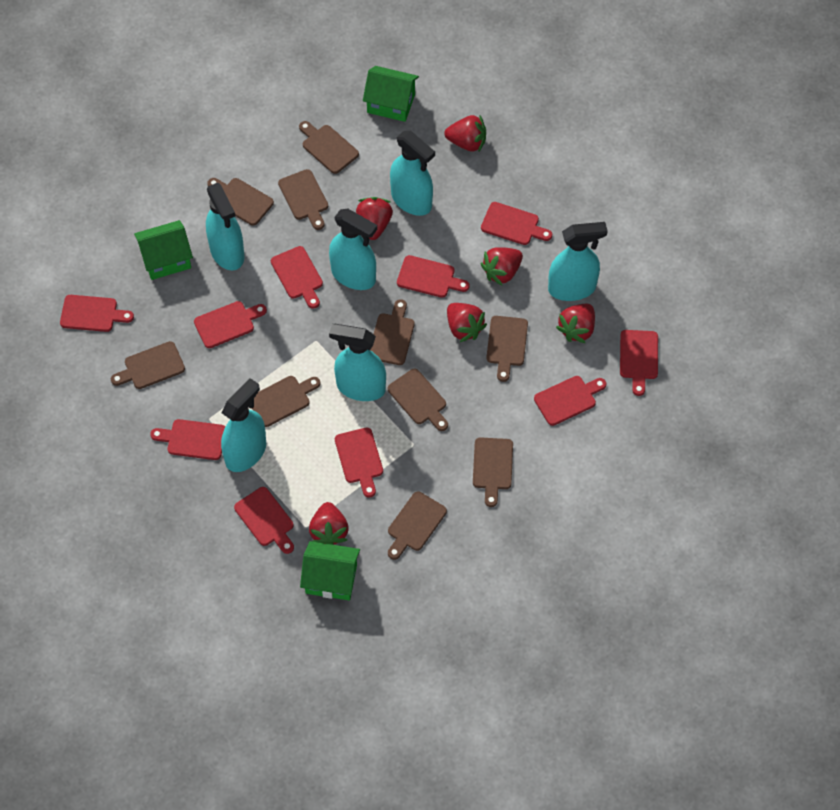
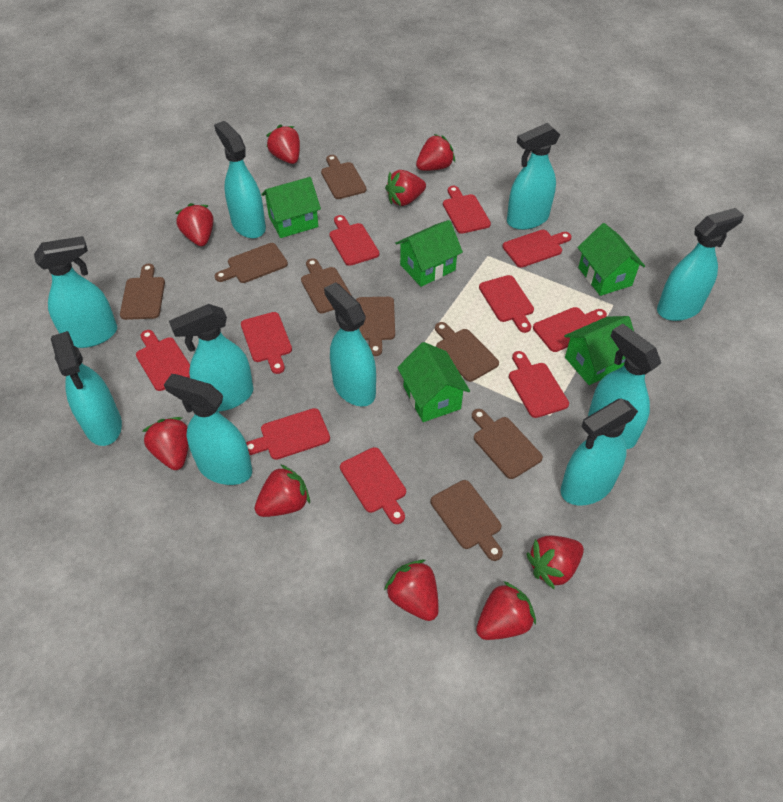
brown cutting board: [111,341,185,389] [207,178,274,226] [252,376,320,427] [278,169,328,230] [299,121,359,174] [370,299,415,365] [388,369,448,431] [388,491,447,560] [473,437,513,507] [486,316,528,382] = 10 -> [120,264,165,320] [215,243,288,283] [301,258,352,313] [321,155,367,199] [356,297,395,356] [431,480,503,561] [435,322,499,382] [472,409,543,479] = 8
green house: [134,220,193,280] [300,541,360,601] [363,66,419,122] = 3 -> [261,177,321,238] [395,220,463,287] [397,342,470,422] [564,316,634,385] [577,223,645,296] = 5
red strawberry: [309,502,349,545] [356,197,393,240] [444,115,486,152] [447,303,487,342] [480,247,523,286] [556,304,595,343] = 6 -> [142,417,189,470] [176,203,213,246] [254,464,310,517] [266,124,300,164] [384,560,439,621] [385,170,426,206] [416,134,455,171] [476,581,536,640] [526,535,584,590] = 9
turquoise spray bottle: [206,183,244,270] [221,378,266,472] [329,209,377,290] [329,324,386,401] [390,131,435,216] [548,222,608,301] = 6 -> [34,236,117,348] [51,331,122,446] [164,374,252,485] [169,304,254,411] [214,121,266,238] [324,282,376,407] [507,123,560,230] [561,399,638,506] [588,324,661,449] [657,208,744,321] = 10

